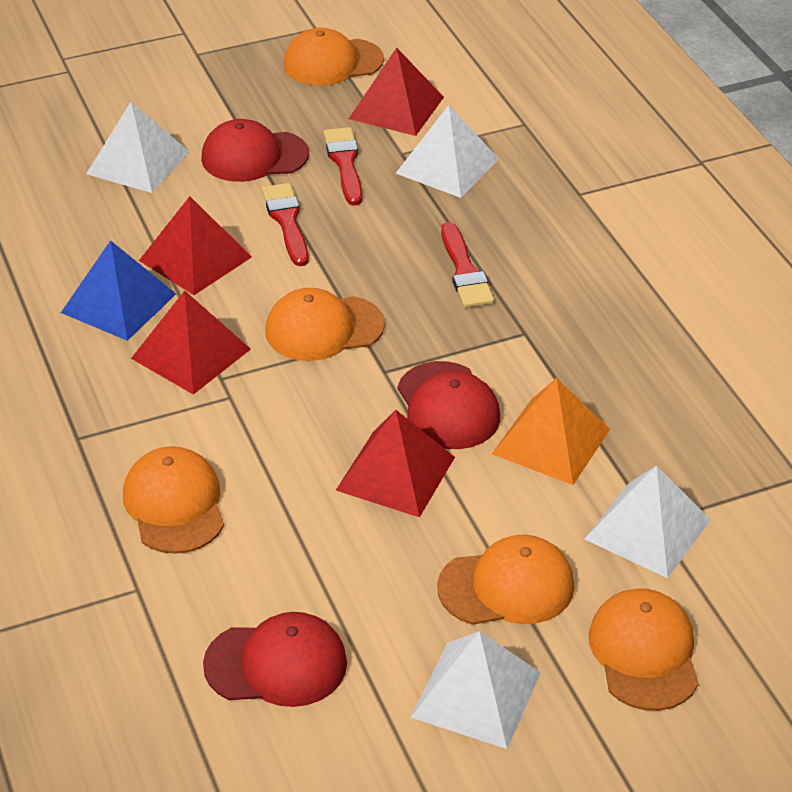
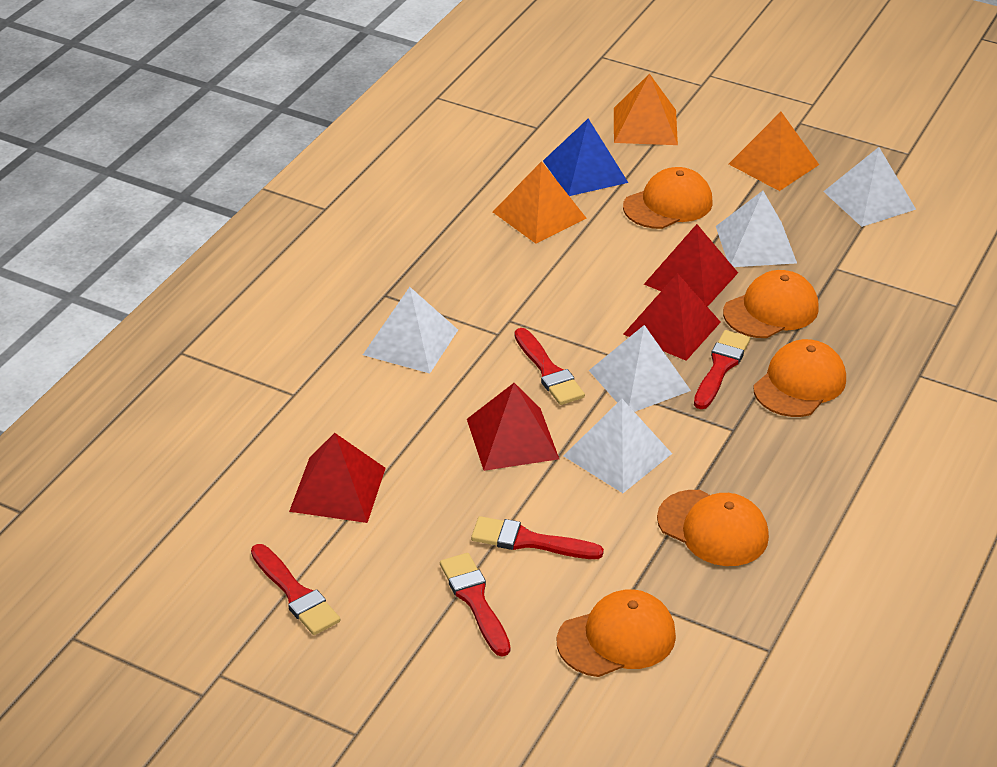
orange pyramid: [492,378,610,485] = 1 -> [493,161,587,244] [614,74,678,145] [729,112,819,191] = 3
red brush: [262,183,309,266] [324,127,363,206] [441,222,494,308] = 3 -> [251,544,340,635] [440,553,511,657] [471,516,604,559] [514,328,585,405] [694,330,750,409] = 5
red cap: [201,119,309,182] [203,612,347,707] [397,361,500,449] = 3 -> none = 0
white pyramid: [86,102,189,193] [396,105,499,198] [411,631,541,749] [584,465,711,578] = 4 -> [363,287,458,374] [563,399,672,493] [589,325,691,412] [716,191,797,267] [823,147,916,227] = 5

